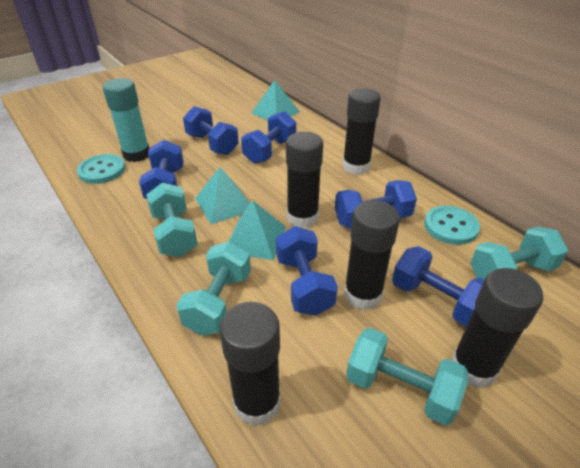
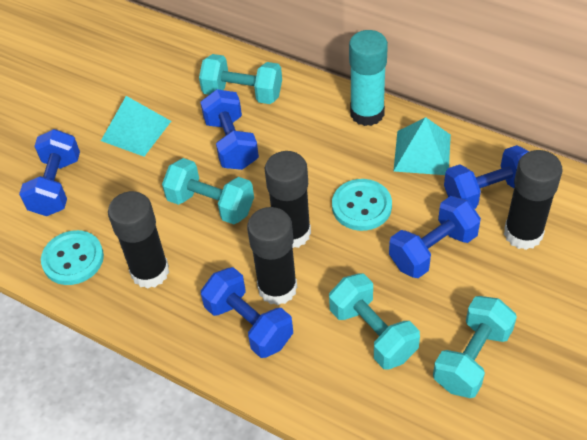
black glue stick: [219,302,280,426] [286,132,323,228] [342,88,381,175] [344,200,400,310] [452,268,543,388] = 5 -> [108,191,169,289] [247,207,297,305] [265,151,311,248] [504,150,562,250] = 4
blue dumbbell: [139,139,184,199] [183,106,239,155] [241,111,296,164] [276,226,338,316] [335,180,417,229] [392,246,484,327] = 6 -> [19,129,80,216] [200,89,259,170] [201,267,293,358] [389,196,481,278] [444,145,530,209] = 5
turquoise pyramid: [195,167,250,224] [228,201,286,260] [251,80,300,120] = 3 -> [101,96,171,157] [394,117,451,175] = 2

